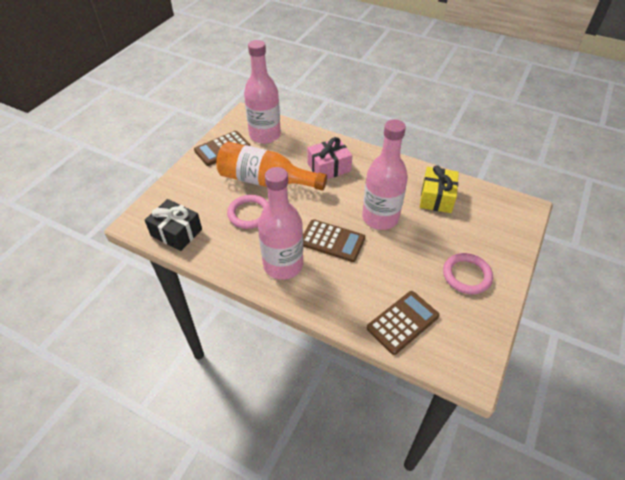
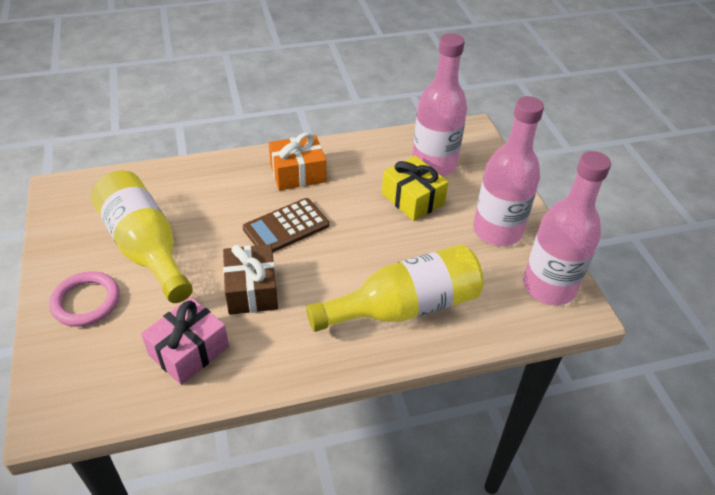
black gift: [145,199,202,251] = 1 -> none = 0
brown calculator: [194,131,250,166] [303,219,365,262] [367,291,439,355] = 3 -> [243,198,329,252] = 1
brown gift: none = 0 -> [223,244,278,315] = 1
orange bottle: [216,142,327,191] = 1 -> none = 0
orange gift: none = 0 -> [269,133,326,190] = 1
pink ring: [227,195,268,229] [443,253,493,294] = 2 -> [49,271,120,327] = 1
yellow bottle: none = 0 -> [91,171,193,303] [306,244,484,332] = 2

